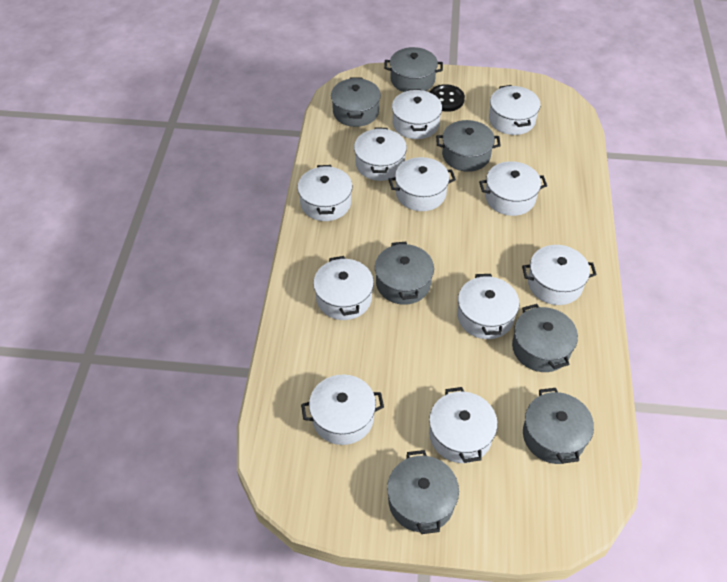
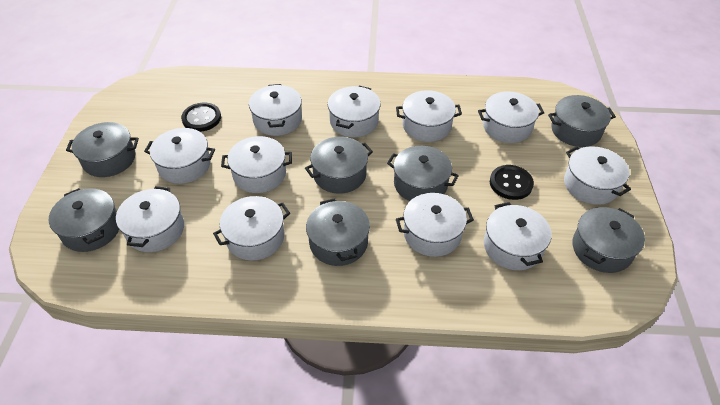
black button: [430,84,465,112] = 1 -> [181,103,221,132] [490,165,534,200] = 2

